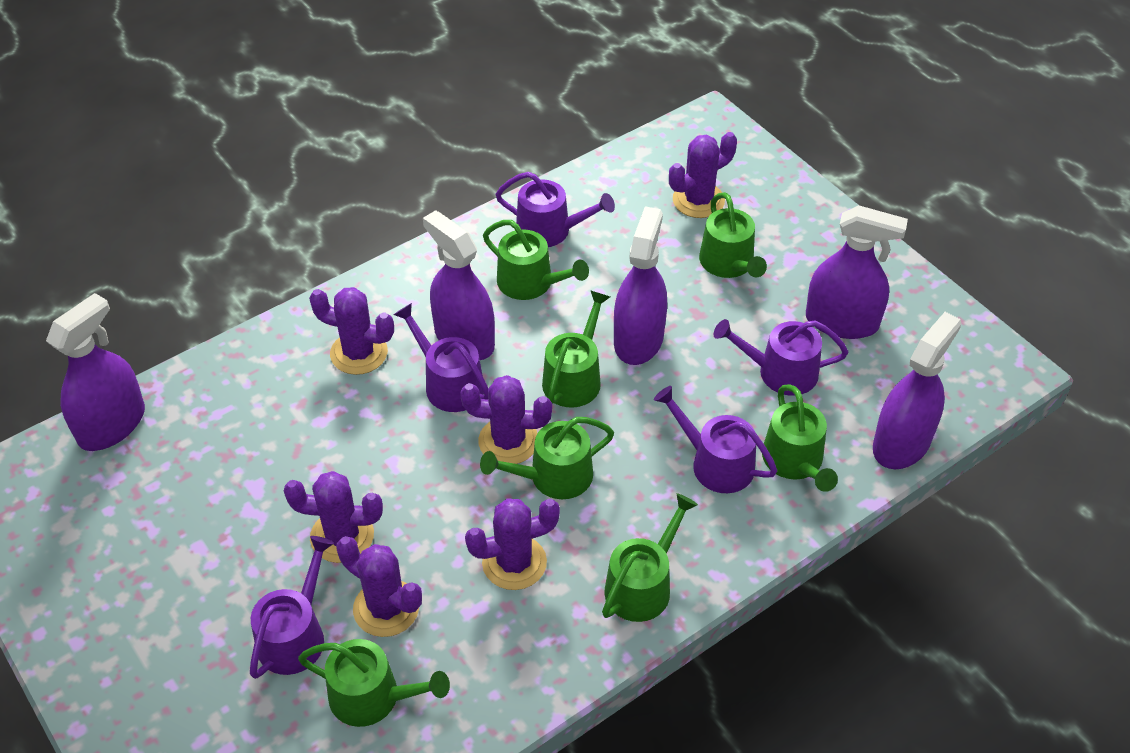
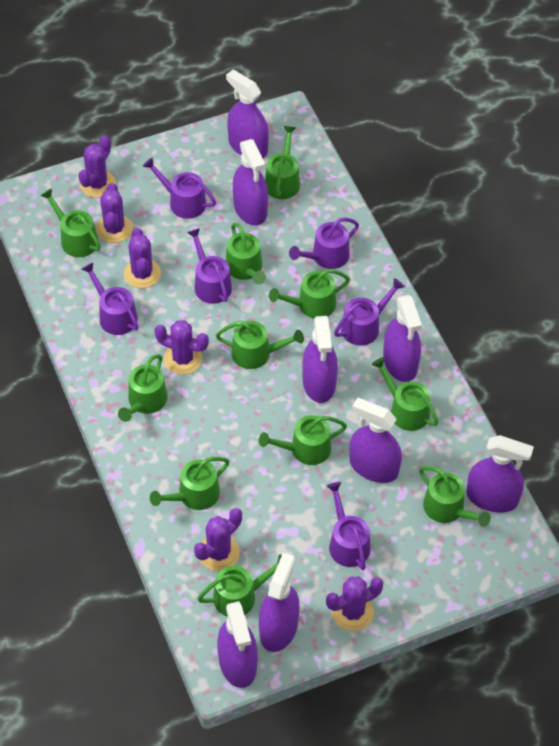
green watering can: [298,639,450,727] [480,417,614,499] [483,220,589,300] [542,290,610,408] [602,493,698,622] [699,192,767,278] [762,384,838,492] = 7 -> [41,188,101,257] [118,354,168,422] [150,457,230,510] [197,555,282,617] [216,321,304,369] [226,223,266,285] [259,415,347,465] [265,126,300,199] [269,269,350,318] [372,357,439,431] [419,466,491,527] = 11
purple spray bottle: [46,293,145,451] [423,210,495,360] [614,206,667,365] [806,205,908,339] [873,312,961,469] = 5 -> [217,601,258,688] [226,70,269,158] [233,139,268,225] [259,553,300,652] [302,316,338,403] [350,398,402,483] [383,295,422,382] [466,435,534,513] = 8
purple watering can: [250,536,334,679] [394,303,488,412] [495,172,615,247] [654,386,777,493] [714,319,848,396] = 5 -> [81,263,139,335] [143,157,216,219] [187,228,232,304] [289,217,359,269] [327,482,370,570] [334,278,405,346] = 6

